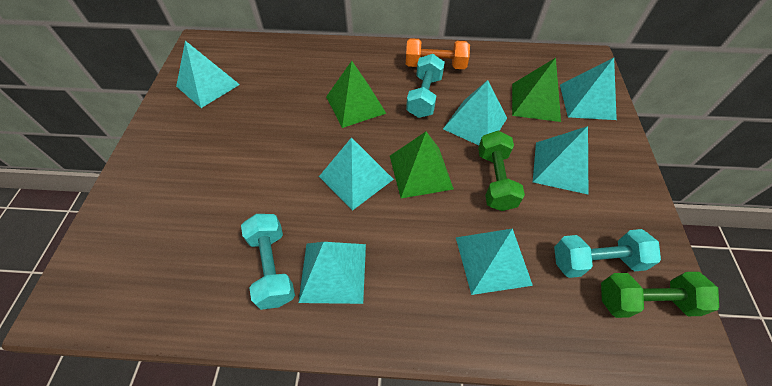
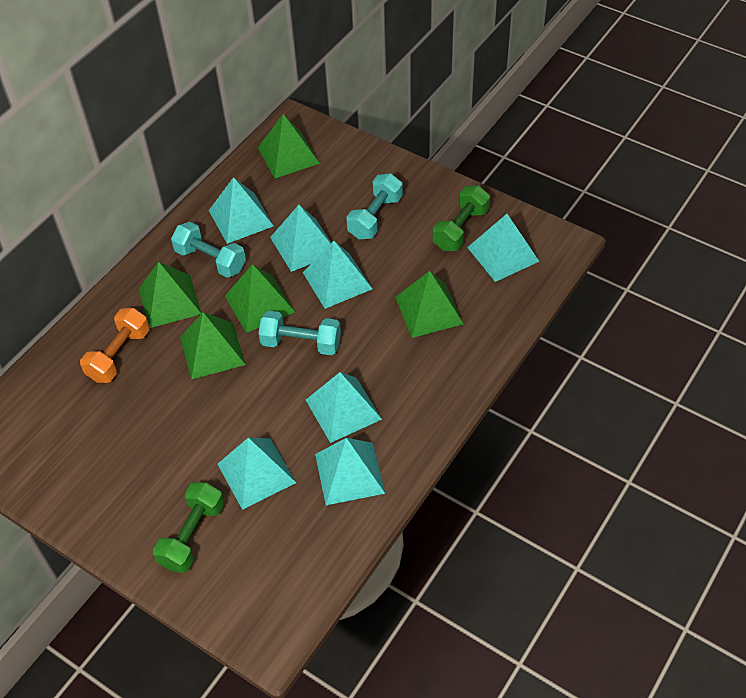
green pyramid: [326,61,387,128] [390,132,454,198] [512,58,561,122] = 3 -> [139,262,201,328] [180,312,246,380] [225,264,295,333] [258,114,320,178] [395,271,463,338] = 5

